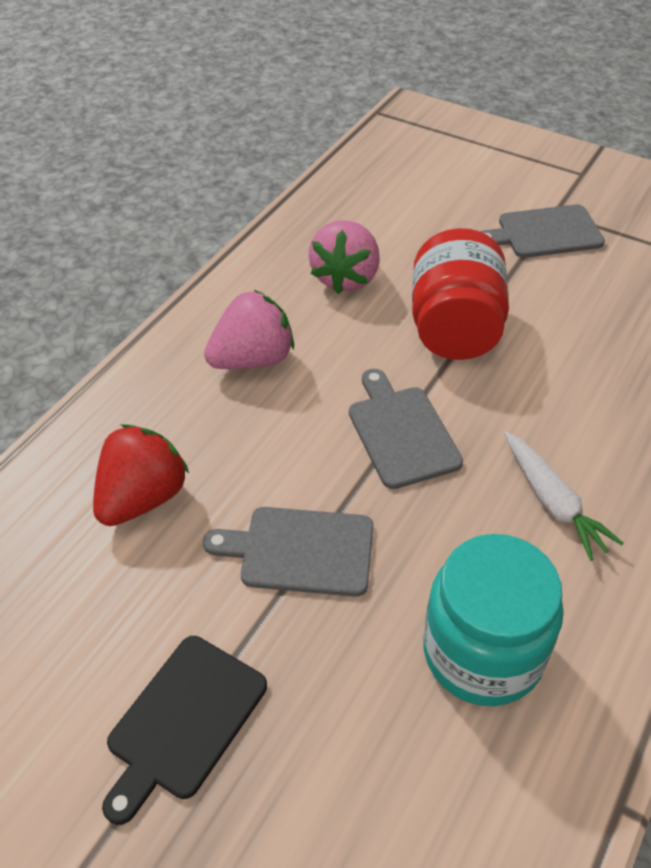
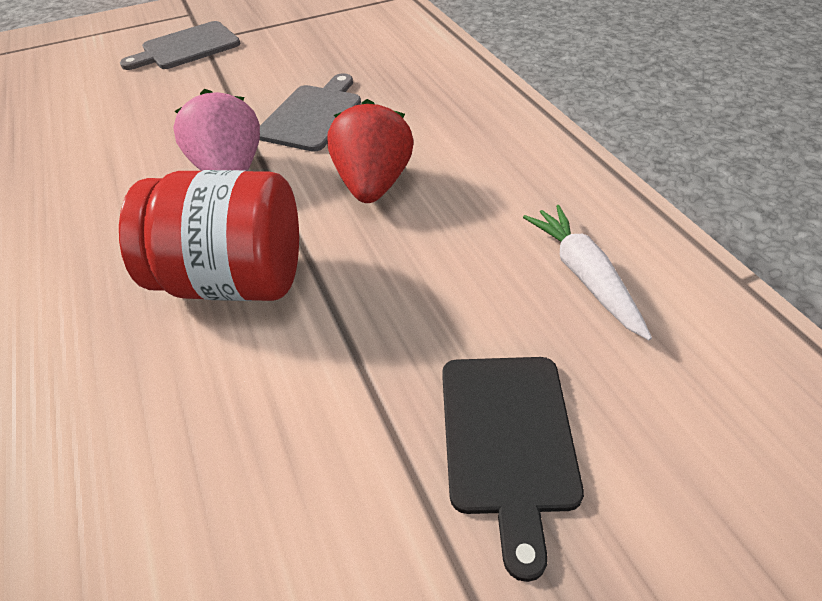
grey cutting board: [203,507,373,597] [349,369,463,489] [480,204,605,258] = 3 -> [120,21,240,70] [260,73,361,152] = 2
pink strawberry: [204,290,294,369] [308,221,380,294] = 2 -> [173,89,260,171] = 1
turquoise jar: [423,534,564,706] = 1 -> none = 0

